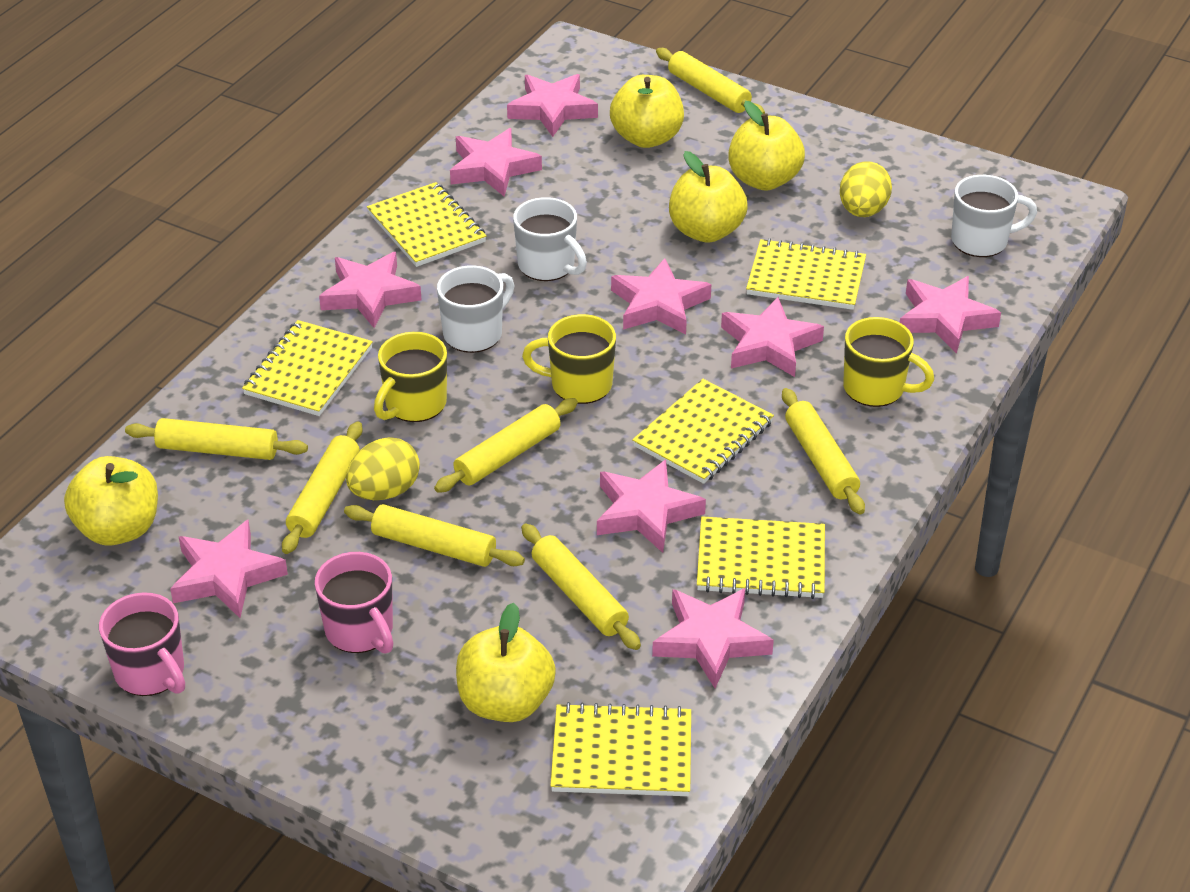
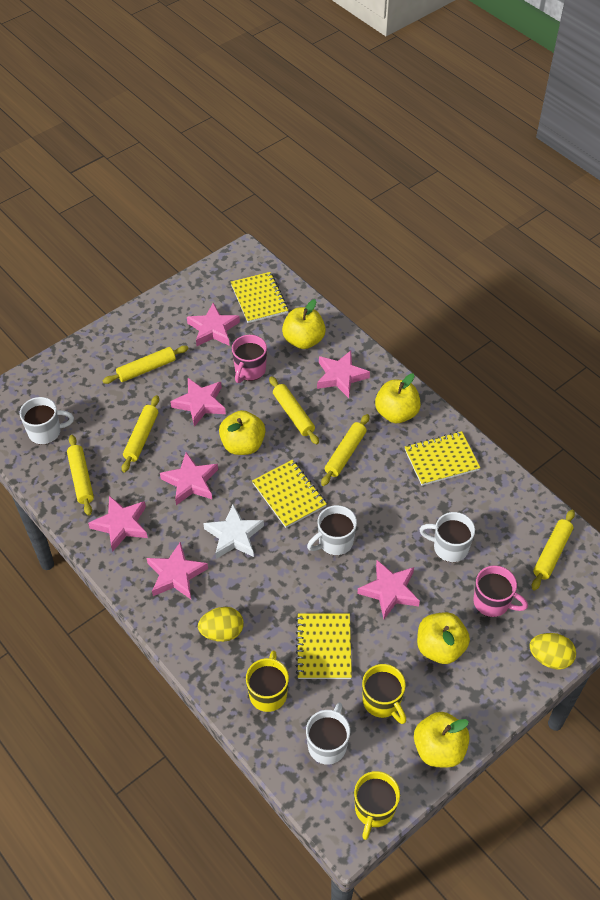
pink star: [170,520,288,618] [319,252,422,328] [450,128,542,197] [507,74,598,137] [597,459,706,553] [611,258,711,335] [652,588,774,688] [721,297,824,377] [899,276,1001,354] = 9 -> [88,496,148,551] [146,542,208,599] [160,452,218,505] [170,378,226,427] [187,303,240,346] [317,351,370,398] [357,560,420,619] = 7
white mug: [437,265,515,353] [513,197,587,281] [951,175,1037,257] = 3 -> [20,397,74,445] [306,702,350,765] [307,505,357,556] [419,512,475,562] = 4
white star: none = 0 -> [203,504,264,559] = 1
yellow notebook: [242,320,373,416] [367,182,487,267] [550,702,691,796] [632,379,774,484] [697,516,825,599] [746,238,866,310] = 6 -> [231,272,288,323] [252,460,327,528] [296,613,352,679] [405,431,480,486] = 4
yellow rolling pin: [125,418,308,460] [282,421,363,554] [344,504,525,567] [434,398,578,493] [521,523,641,650] [656,48,765,114] [782,388,865,514] = 7 -> [67,435,94,516] [102,345,189,384] [122,395,159,473] [269,376,319,445] [321,414,369,486] [532,510,575,591] = 6

